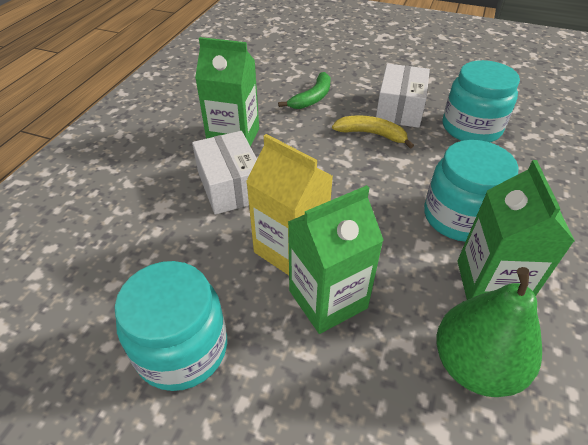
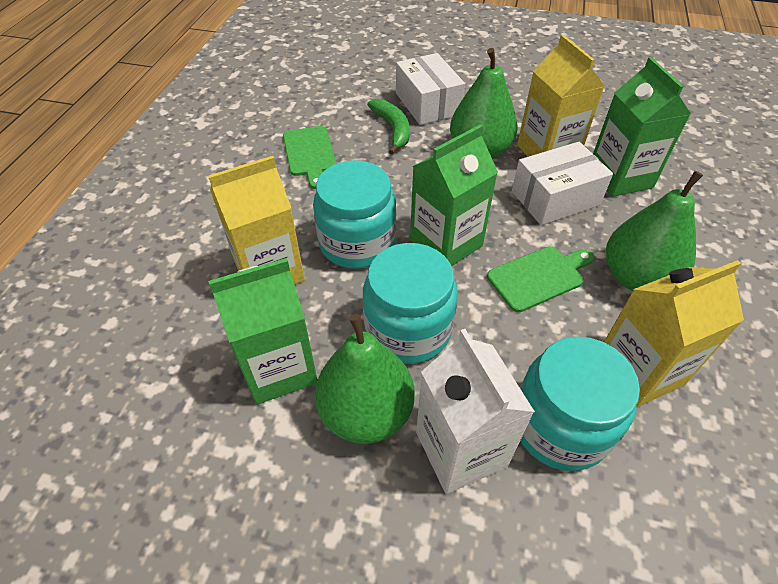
green cutting board: none = 0 -> [283,126,336,189] [487,246,594,312] = 2
green pear: [436,267,542,397] = 1 -> [315,314,415,444] [450,48,518,159] [606,171,703,291] = 3
white carton: none = 0 -> [416,329,535,494] = 1
yellow banana: [332,115,414,149] = 1 -> none = 0
yellow carton: [246,134,333,275] = 1 -> [208,156,305,285] [517,35,605,157] [604,260,744,408] = 3

